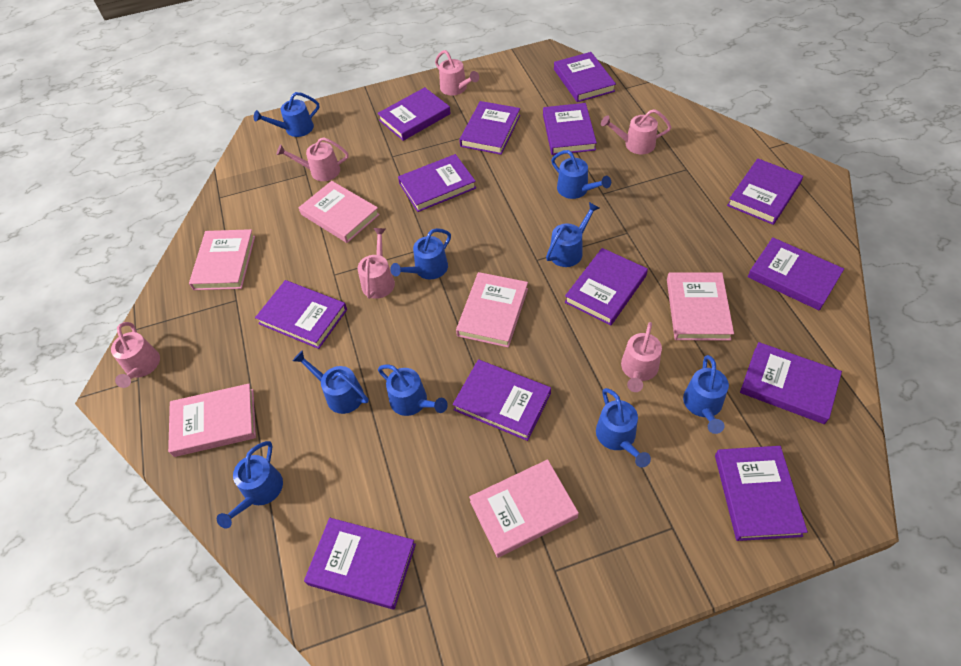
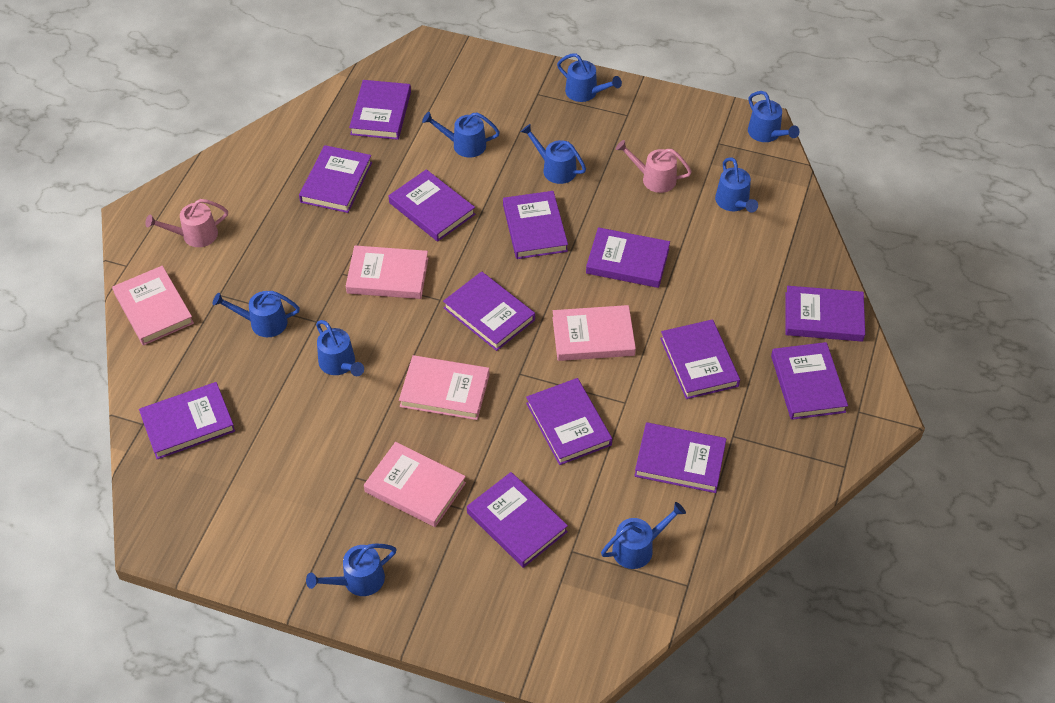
pink book: [168,384,256,457] [189,229,255,290] [299,181,380,243] [456,272,528,348] [469,459,579,558] [667,272,734,341] = 6 -> [112,266,194,346] [346,246,428,299] [364,442,466,527] [399,355,489,420] [552,305,636,361] = 5
pink watering can: [111,322,160,388] [276,137,349,181] [357,228,395,299] [435,50,479,95] [601,109,671,154] [621,322,662,392] = 6 -> [145,199,228,247] [616,140,692,193] = 2

